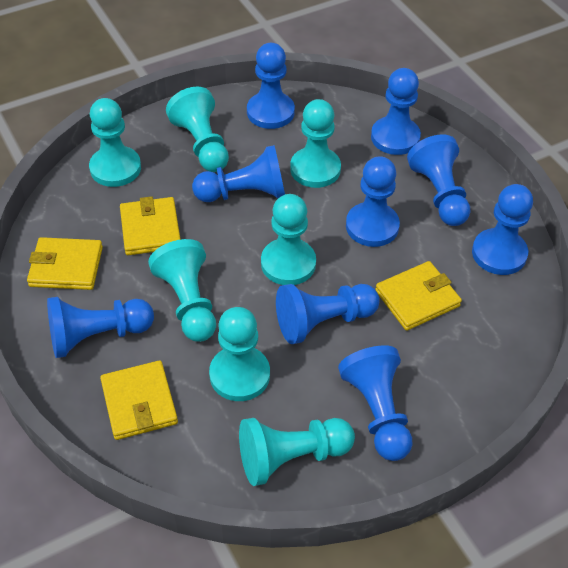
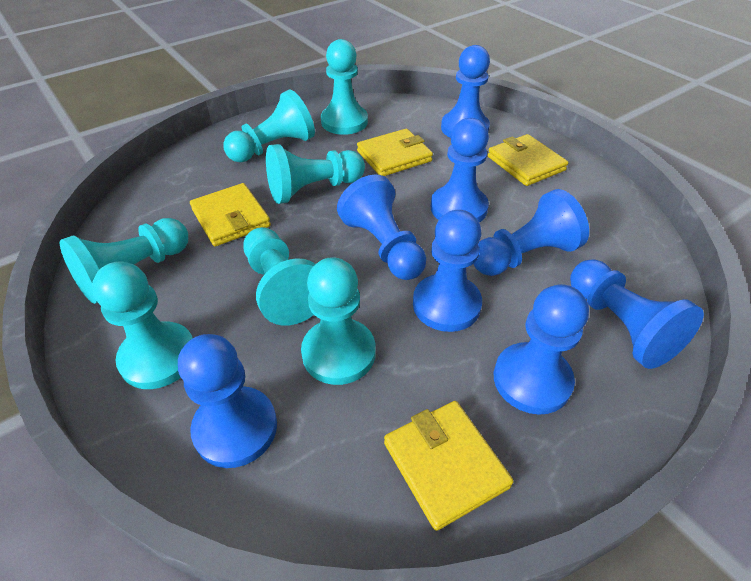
blue pawn: [47,297,154,358] [192,145,285,202] [247,43,295,129] [276,284,380,344] [338,345,412,461] [346,156,400,247] [371,68,421,155] [407,135,470,226] [472,184,533,275] = 9 -> [178,334,277,468] [337,174,426,280] [413,210,482,332] [430,118,489,223] [441,45,490,138] [473,189,589,276] [494,284,589,415] [570,259,704,369] = 8

